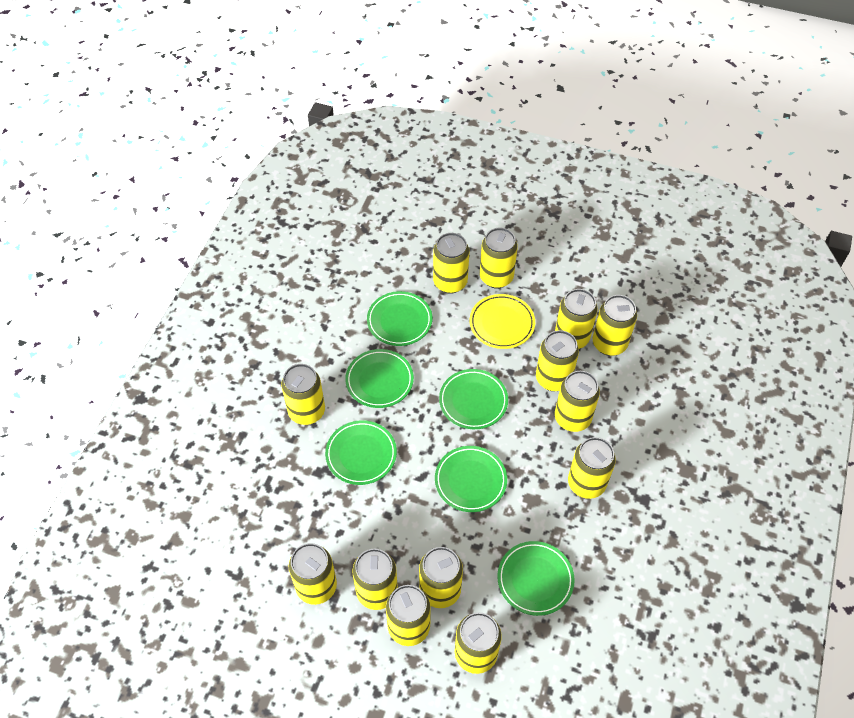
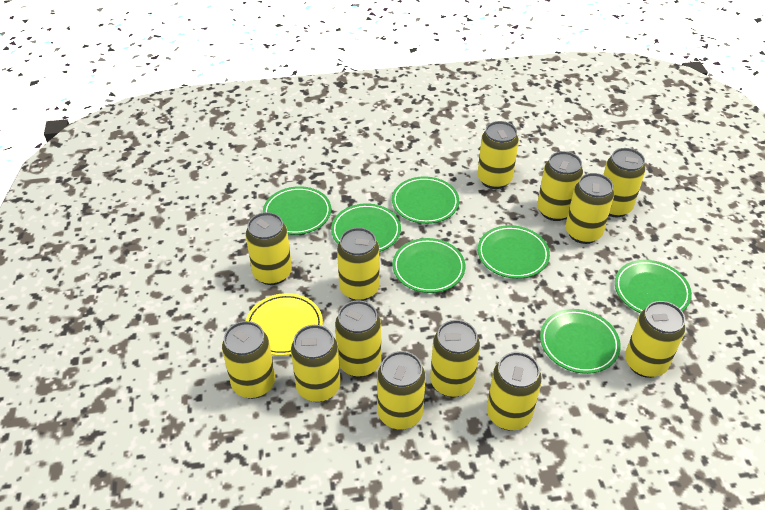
green plate: [325,420,397,485] [345,349,414,408] [367,291,432,346] [435,446,507,512] [439,369,508,429] [497,541,575,616] = 6 -> [263,186,331,235] [331,203,401,252] [392,176,459,224] [392,238,465,293] [478,225,550,279] [540,309,621,374] [615,260,692,313] = 7

